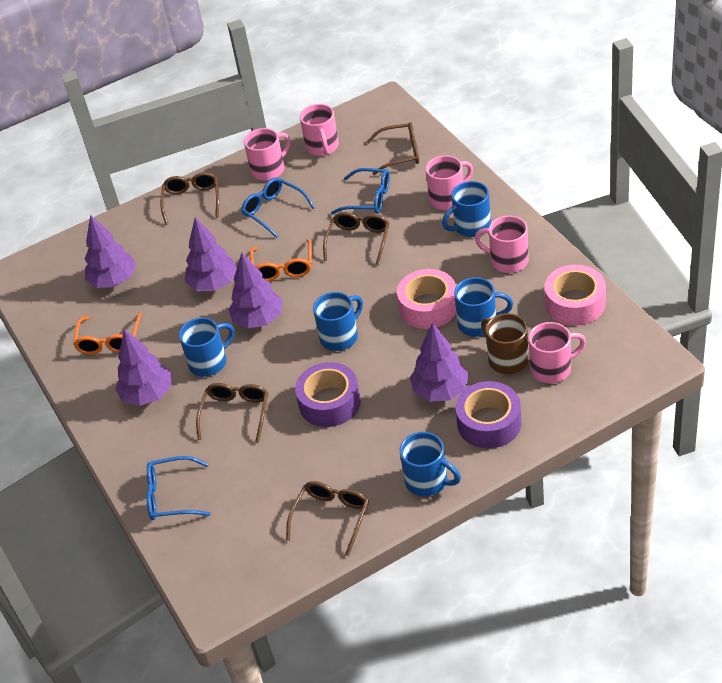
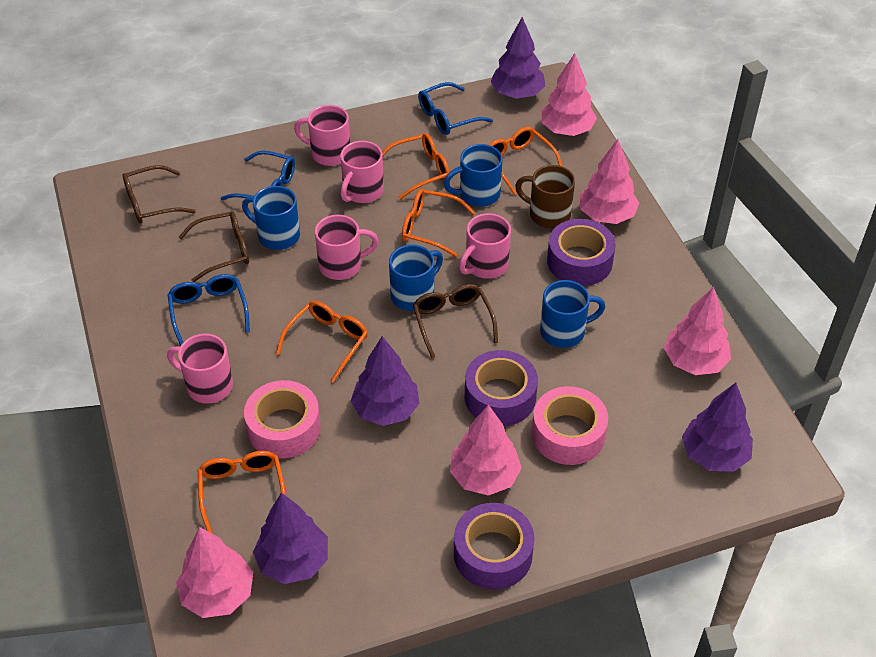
blue mug: [179,318,234,376] [313,292,363,351] [400,432,461,496] [442,181,491,237] [454,277,513,337] = 5 -> [242,186,300,250] [389,245,443,311] [444,144,502,207] [540,280,605,348] = 4
brown glasses: [160,172,219,225] [196,383,268,443] [286,481,369,556] [323,212,390,266] [367,122,419,175] = 5 -> [122,165,196,223] [179,211,249,282] [413,284,498,359] = 3
orange glasses: [73,313,142,354] [250,239,312,281] = 2 -> [198,451,286,533] [276,301,368,383] [382,133,450,200] [402,189,475,257] [489,127,563,195] = 5
pink tree: none = 0 -> [176,527,253,618] [450,405,522,495] [541,53,597,136] [579,139,639,224] [664,287,731,375] = 5
purple tape: [295,362,361,427] [455,381,521,449] = 2 -> [454,503,534,590] [465,350,538,426] [547,219,616,286] = 3
purple tree: [85,215,136,288] [115,329,172,406] [185,217,237,291] [228,253,283,328] [410,323,469,402] = 5 -> [253,493,328,584] [351,336,420,426] [490,17,545,99] [682,383,753,472] = 4

